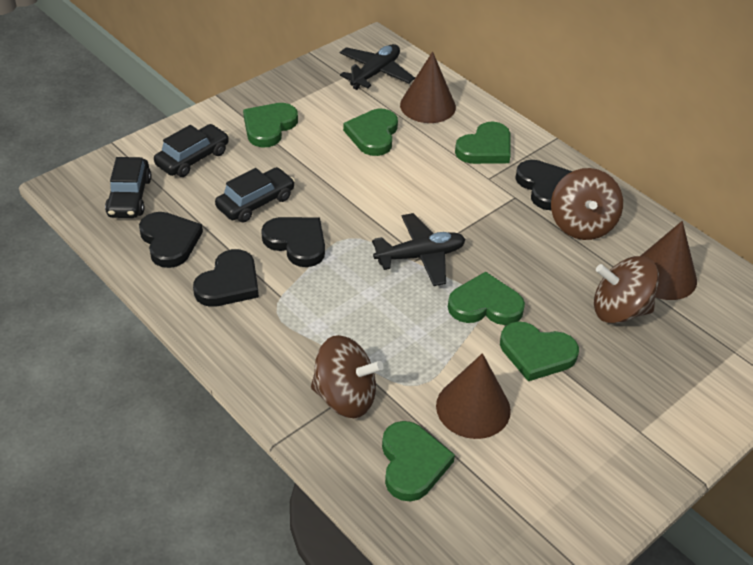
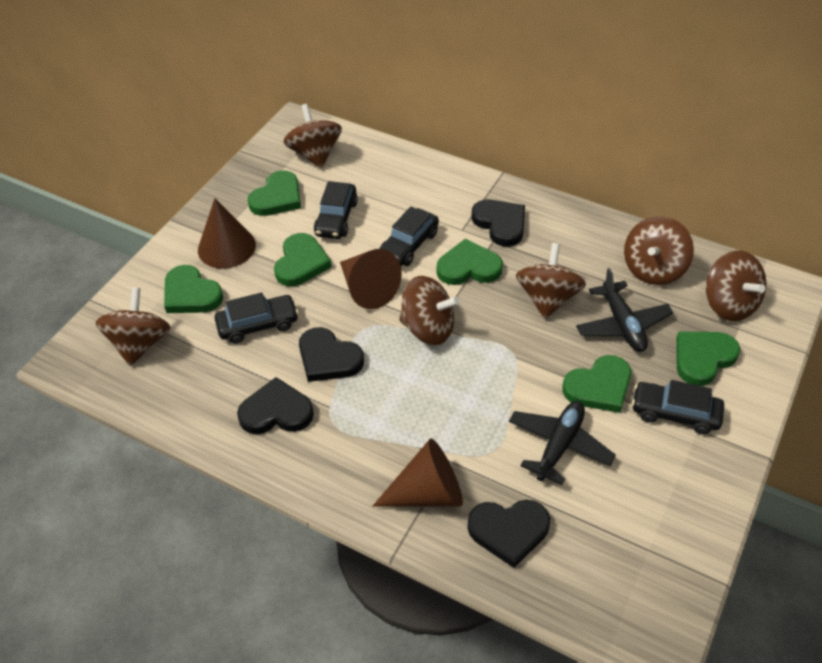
black car: [105,157,152,218] [154,124,229,177] [215,167,295,222] = 3 -> [215,293,299,343] [314,181,358,239] [379,206,439,266] [632,380,724,434] = 4
brown spinning top: [311,335,384,418] [551,168,623,240] [594,256,659,324] = 3 -> [95,287,170,366] [283,104,342,168] [399,276,460,345] [516,243,586,319] [624,216,694,285] [706,251,766,321] = 6

